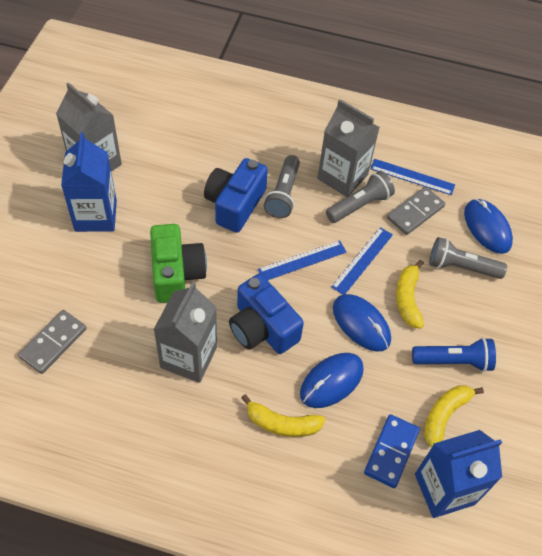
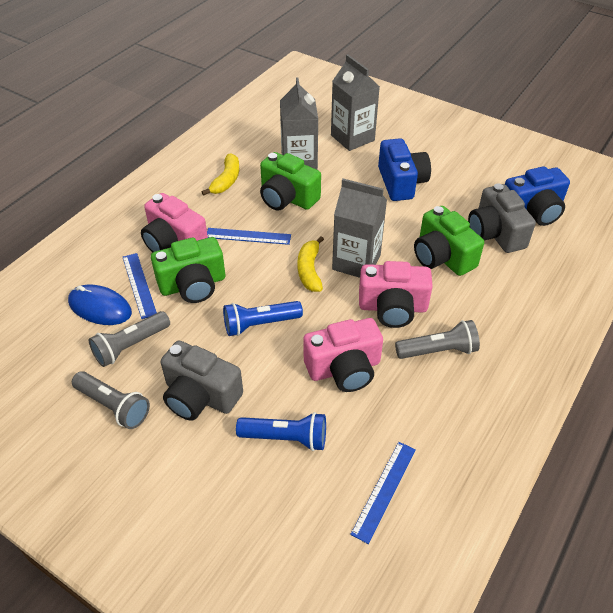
blue carton: [61,132,117,232] [415,430,502,518] = 2 -> none = 0
blue domino: [364,414,420,488] = 1 -> none = 0
blue flashlight: [412,338,496,372] = 1 -> [223,301,303,336] [236,412,326,451] = 2
blue mouse: [300,353,364,408] [333,294,391,351] [464,199,513,254] = 3 -> [68,285,132,325] = 1
green camera: [150,224,207,303] = 1 -> [151,237,225,303] [260,152,321,211] [414,206,484,276] = 3
grey camera: none = 0 -> [161,341,243,421] [468,184,536,253] = 2
grey domino: [18,310,87,374] [387,187,445,235] = 2 -> none = 0
pink camera: none = 0 -> [141,193,208,252] [304,318,383,392] [359,261,433,328] = 3
yellow banana: [241,394,326,437] [396,260,424,329] [424,385,484,447] = 3 -> [202,153,239,196] [298,236,324,292] = 2

